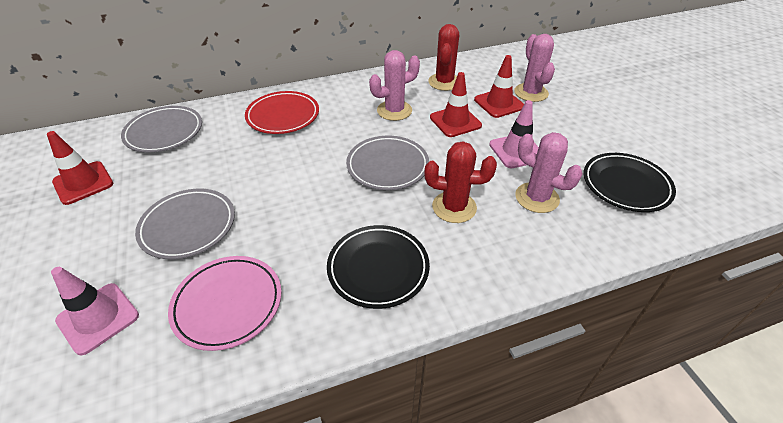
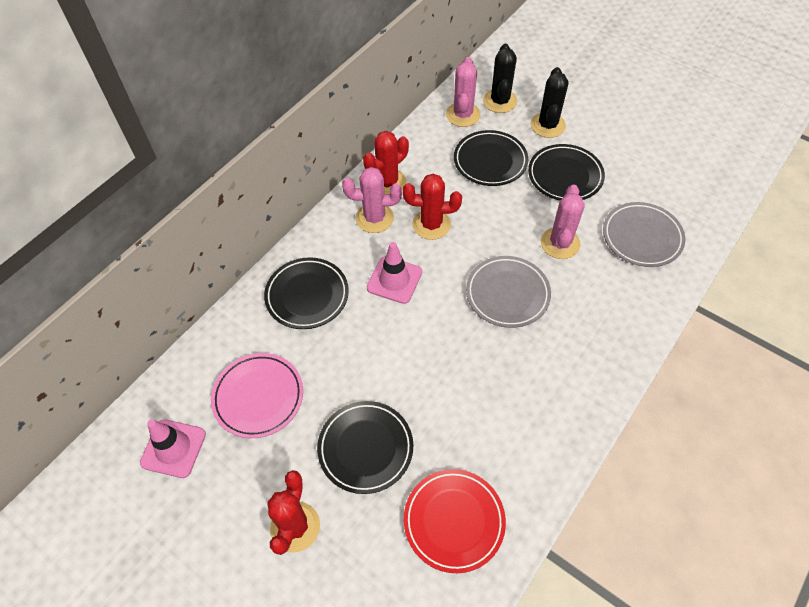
black cactus: none = 0 -> [483,44,517,113] [530,67,568,138] = 2
black plate: [327,225,430,309] [584,153,676,212] = 2 -> [264,257,349,329] [317,401,413,494] [454,130,528,186] [528,144,605,201] = 4
grey plate: [121,106,202,153] [135,189,235,259] [346,136,429,190] = 3 -> [466,256,551,328] [603,202,685,267] = 2
red cactus: [424,141,497,223] [428,24,459,91] = 2 -> [267,470,320,555] [363,131,409,194] [403,174,462,240] = 3
red traffic cone: [47,131,113,205] [430,72,482,137] [474,55,524,118] = 3 -> none = 0

